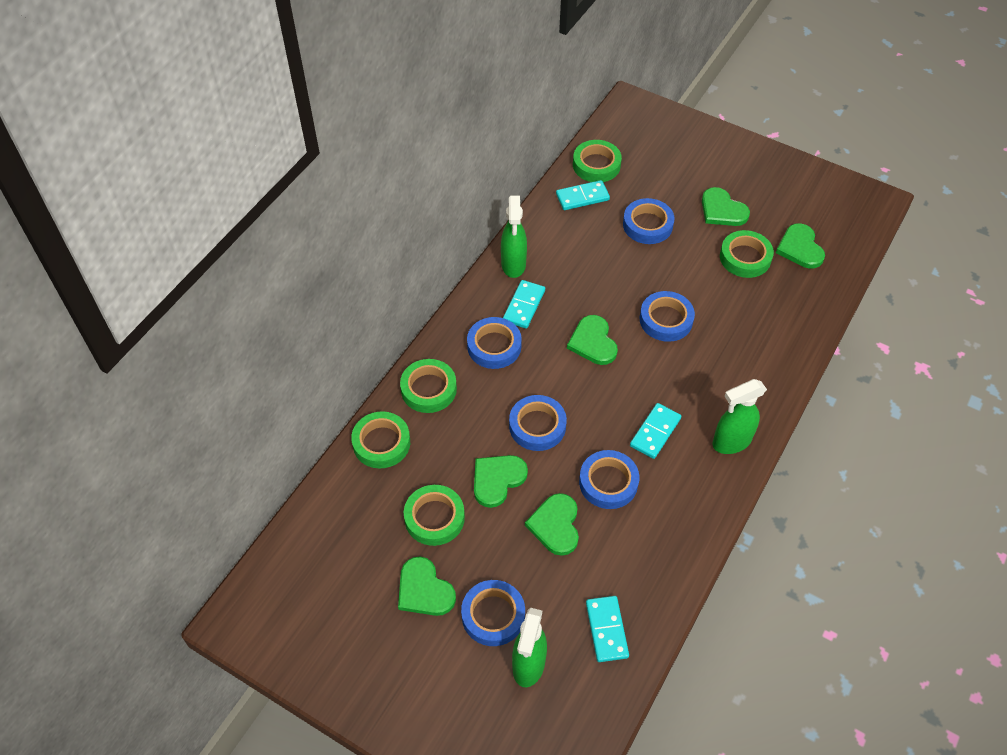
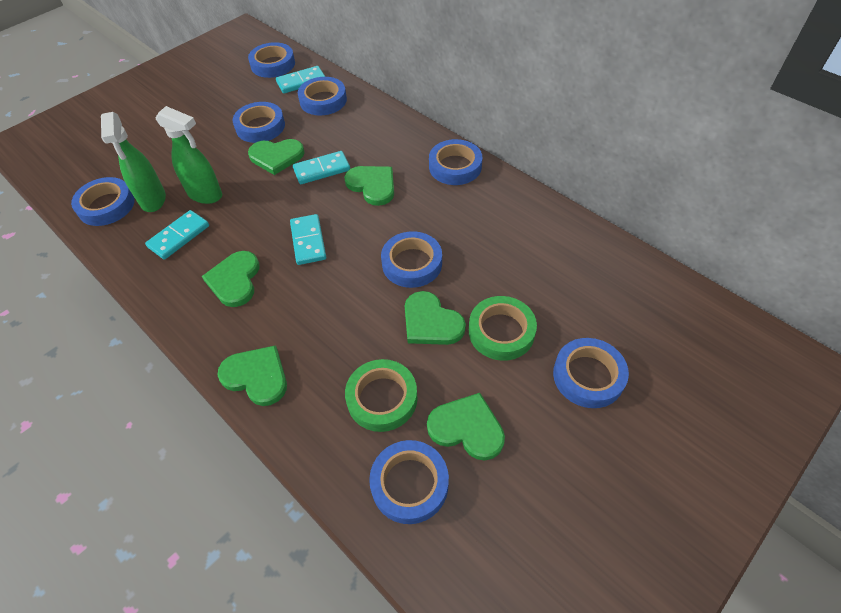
blue tape: [461,580,525,646] [467,317,522,369] [509,395,567,451] [579,450,639,509] [623,198,675,244] [640,291,695,342] = 6 -> [71,177,135,226] [233,102,285,143] [248,42,295,78] [298,77,347,115] [369,440,449,524] [381,231,442,288] [429,139,482,185] [553,338,629,408] = 8
green spray bottle: [501,195,527,278] [512,608,547,687] [713,379,767,454] = 3 -> [101,112,166,212] [156,106,222,204] = 2
green tape: [351,411,410,468] [400,359,457,413] [404,485,465,546] [573,140,622,182] [720,230,774,278] = 5 -> [345,359,418,432] [469,296,537,361] = 2

